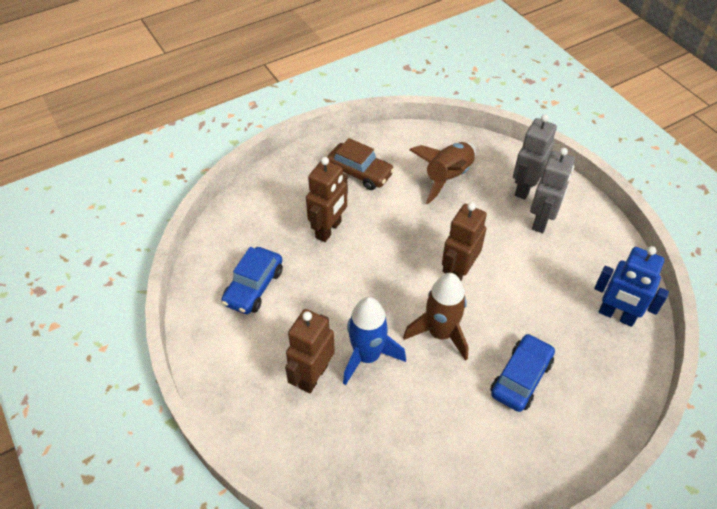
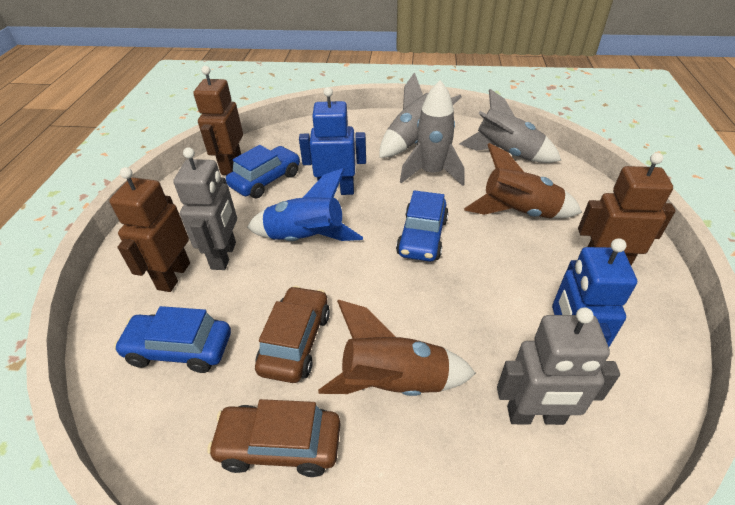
blue car: [221,247,283,314] [490,333,555,412] = 2 -> [114,306,231,373] [226,145,300,198] [396,190,449,261] = 3
blue robot: [594,246,669,327] = 1 -> [299,87,366,195] [552,238,637,347] = 2
brown car: [327,138,395,190] = 1 -> [207,399,341,477] [255,286,330,383] = 2
grey rocket: none = 0 -> [379,72,461,158] [400,80,464,186] [460,89,561,163] = 3

